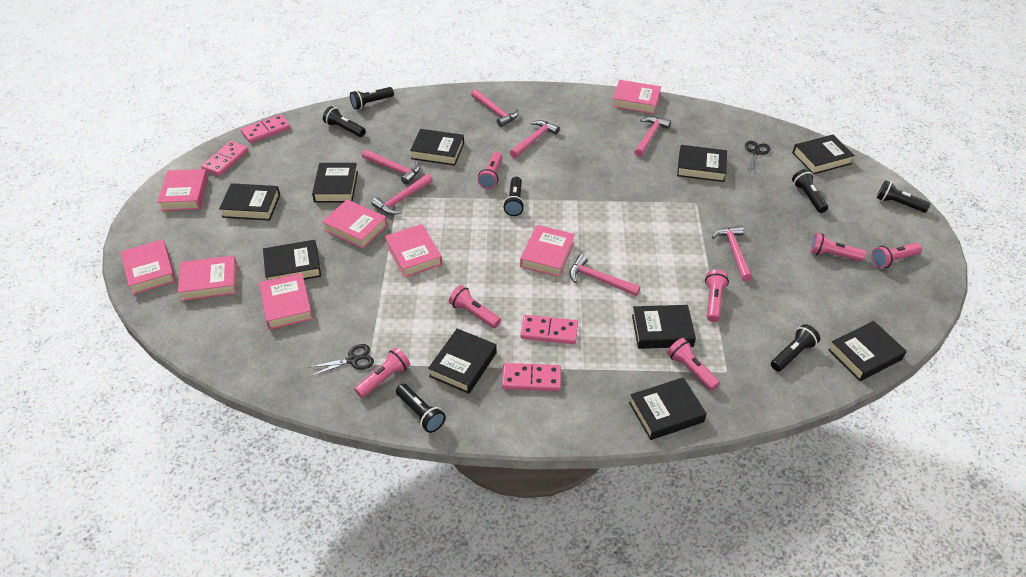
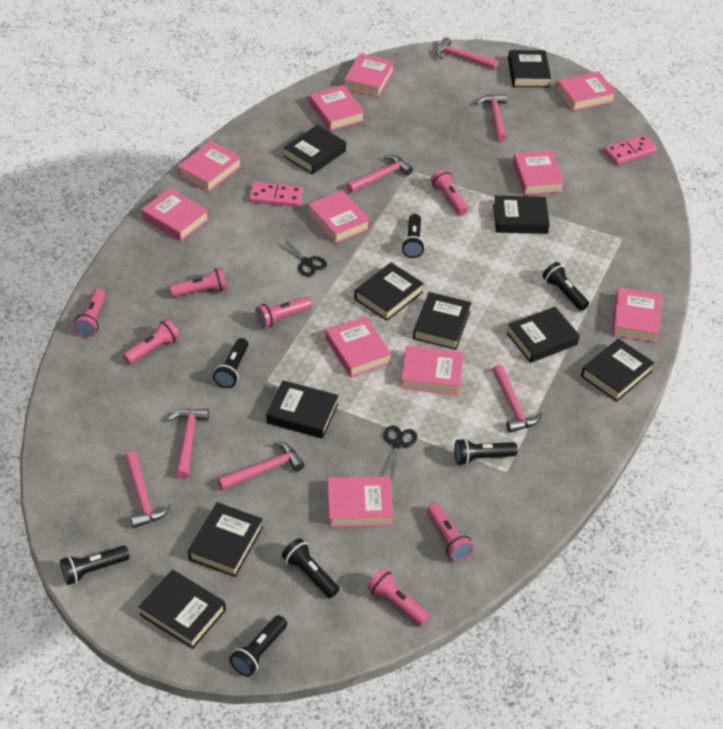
pink book: [121,239,176,295] [158,169,208,211] [178,255,237,301] [259,273,313,330] [322,200,387,249] [385,224,442,278] [520,225,575,277] [612,80,661,114] = 8 -> [141,188,209,241] [178,141,242,192] [308,190,371,244] [309,85,365,131] [326,316,392,377] [327,476,393,527] [344,53,394,97] [400,346,463,395] [513,150,565,195] [556,71,616,111] [612,288,662,343] = 11
pink domino: [201,141,248,176] [241,114,291,143] [502,363,561,391] [520,315,578,344] = 4 -> [249,182,303,207] [604,135,657,165] = 2

